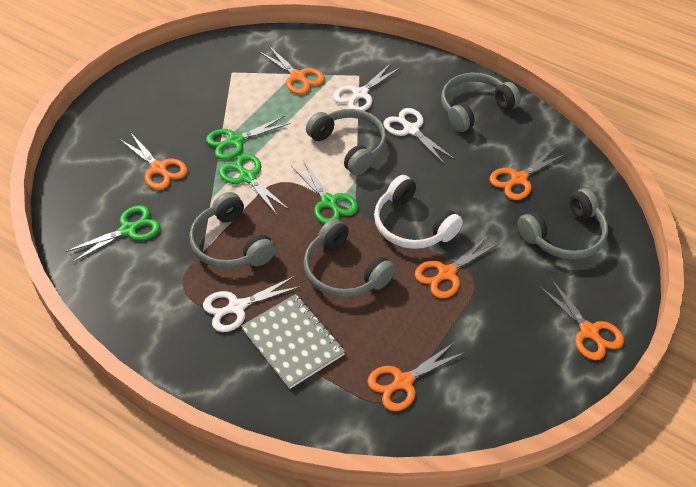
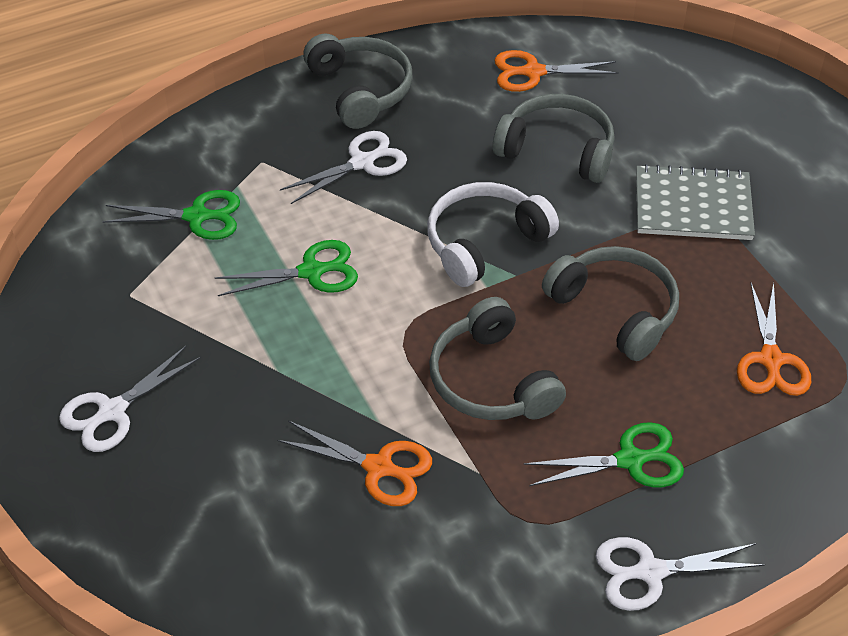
green scissors: [65,205,160,263] [206,116,291,160] [219,154,288,215] [291,160,358,224] = 4 -> [102,190,240,240] [214,240,358,296] [524,422,684,487] = 3
grey headphones: [189,192,276,269] [304,219,396,298] [306,109,387,175] [441,72,521,132] [518,188,608,260] = 5 -> [303,33,413,129] [429,297,566,420] [493,94,615,183] [542,246,679,361] = 4
orange scissors: [119,132,188,190] [259,45,325,94] [367,342,465,411] [415,236,499,299] [489,147,566,200] [539,279,624,360] = 6 -> [277,420,432,506] [494,50,619,92] [737,282,811,396] = 3

